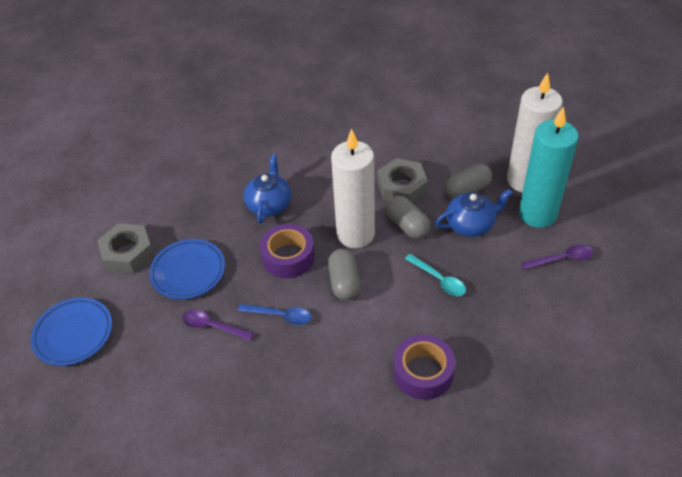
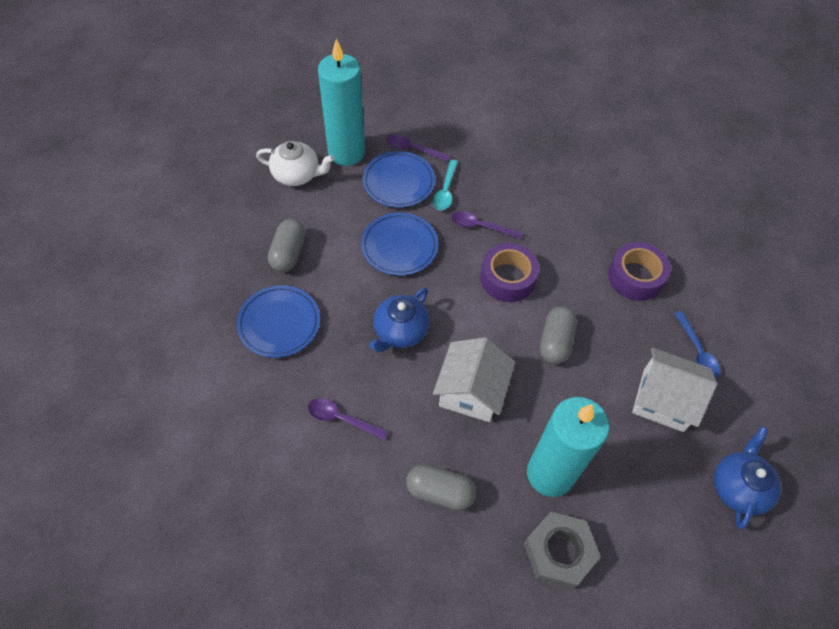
blue plate: [31,298,112,366] [149,239,225,300] = 2 -> [236,285,320,358] [361,212,438,276] [362,151,435,208] = 3
grey nut: [97,223,154,274] [377,158,428,203] = 2 -> [524,512,601,589] = 1
purple spoon: [182,310,254,341] [521,245,593,270] = 2 -> [308,398,388,440] [386,134,451,162] [452,211,522,239] = 3
turquoise candle: [519,106,579,228] = 1 -> [318,39,365,166] [527,397,609,497] = 2
white candle: [331,129,375,248] [507,73,563,192] = 2 -> none = 0
white house: none = 0 -> [433,337,515,422] [632,348,717,432] = 2
white teapot: none = 0 -> [256,141,334,186] = 1

